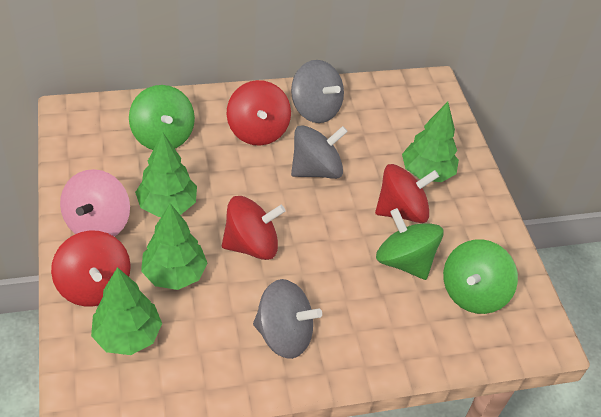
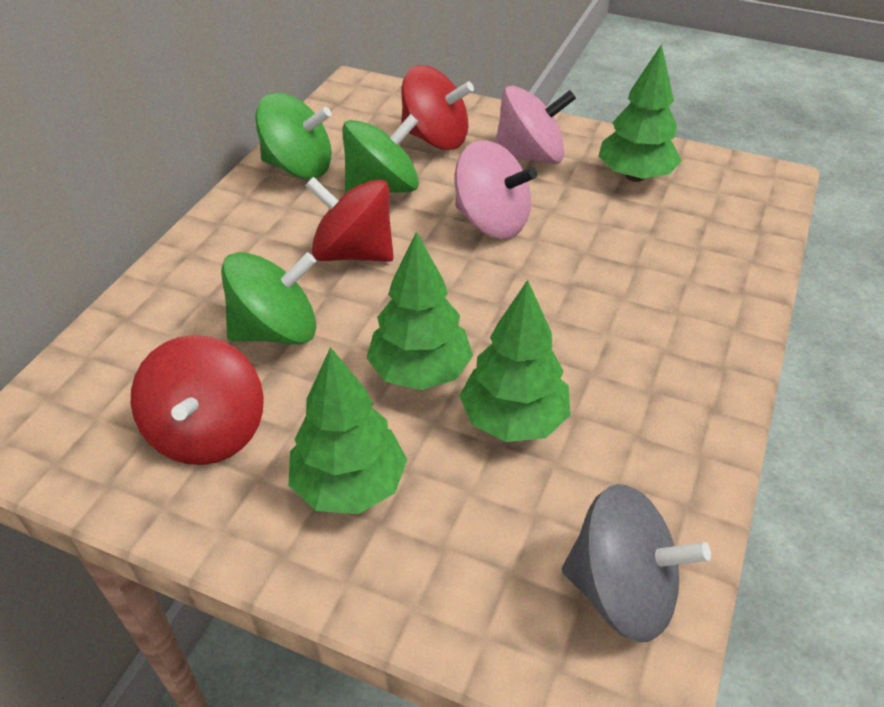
grey spinning top: [253,279,322,359] [291,60,344,123] [291,125,348,179] = 3 -> [562,484,711,643] = 1
pink spinning top: [60,169,130,237] = 1 -> [455,140,537,239] [495,86,576,164] = 2
red spinning top: [51,230,131,306] [222,196,286,260] [227,80,291,146] [375,164,439,223] = 4 -> [131,335,264,465] [305,177,394,262] [401,65,474,150] = 3

